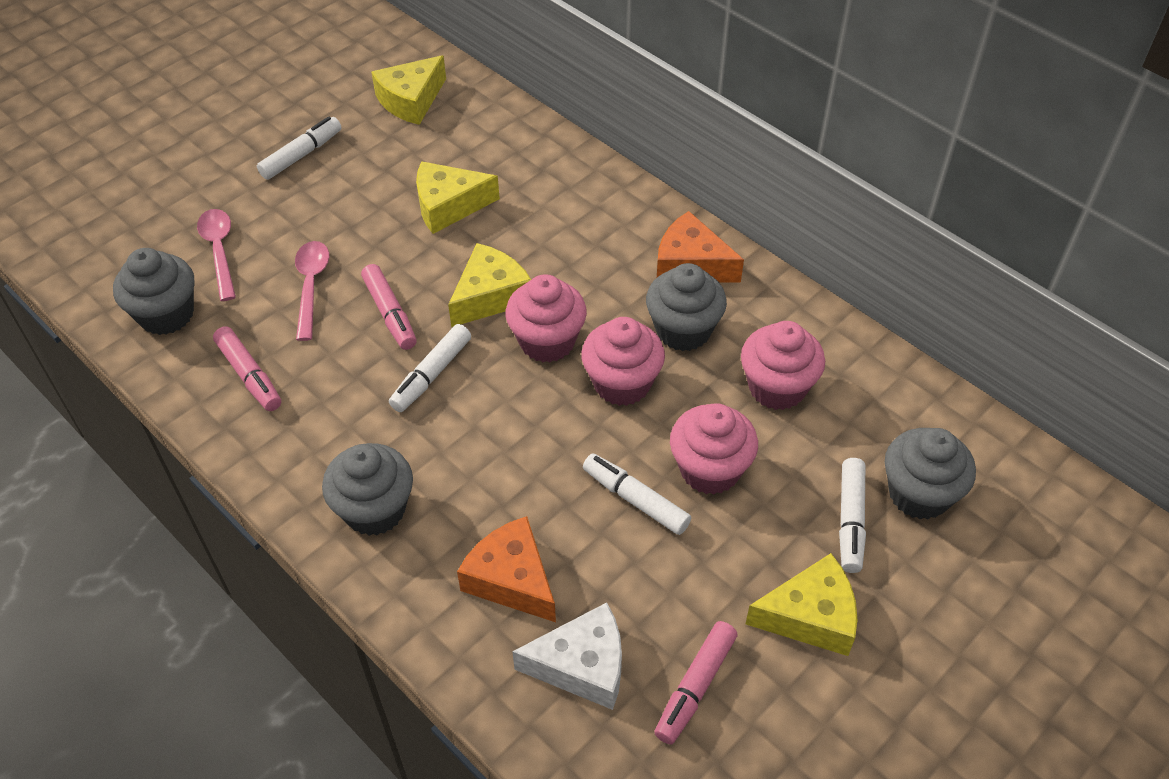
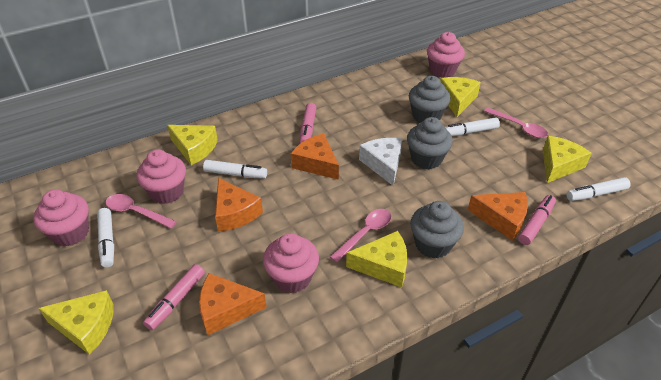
grey cupcake: [113,248,194,335] [322,443,413,536] [646,263,727,351] [885,428,976,520] = 4 -> [407,117,453,169] [409,76,451,123] [410,201,464,258] = 3
orange cheese: [457,516,556,622] [657,211,744,282] = 2 -> [199,273,267,335] [215,178,263,232] [291,134,339,180] [468,192,528,241] = 4
pink spoon: [197,209,236,301] [295,241,329,341] = 2 -> [105,194,177,229] [330,209,392,263] [484,108,548,138] = 3
yellow cheese: [371,55,446,125] [416,161,500,234] [448,243,531,327] [746,553,857,656] = 4 -> [39,290,114,355] [167,125,218,165] [346,231,408,287] [440,77,481,117] [543,136,592,183] = 5

